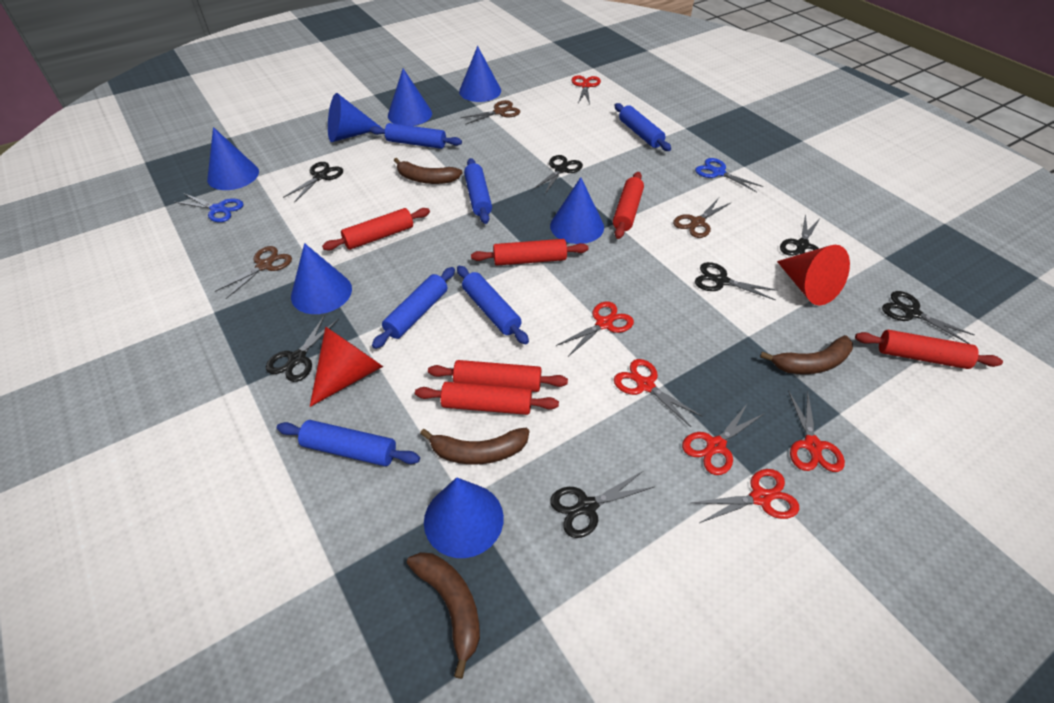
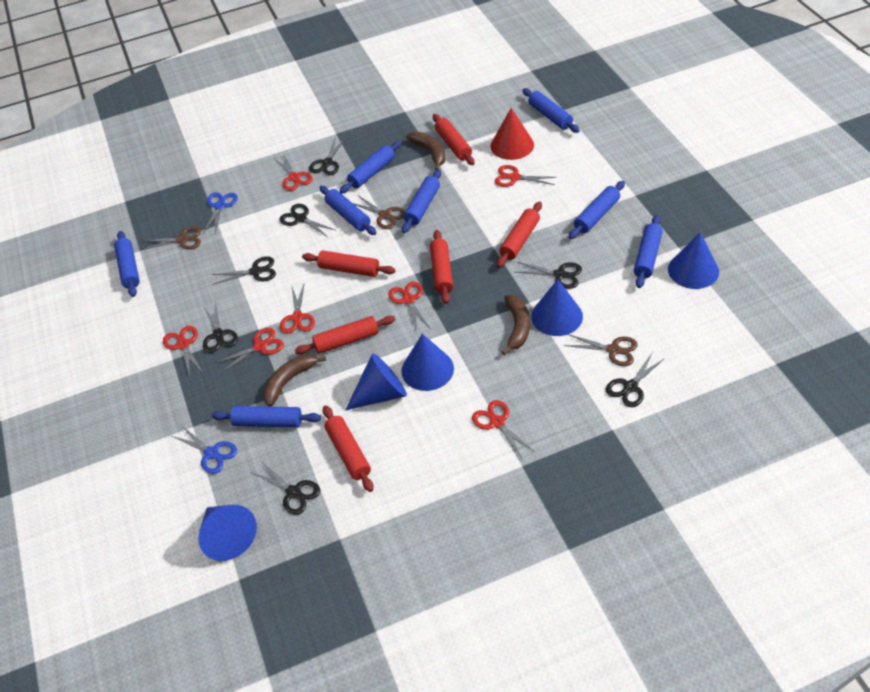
blue cone: [207,127,259,190] [291,243,352,314] [328,93,383,142] [388,69,432,126] [424,477,504,558] [459,46,501,102] [550,177,604,244] = 7 -> [198,505,257,561] [345,354,407,410] [401,334,454,391] [531,279,583,336] [668,232,719,289] = 5
blue rolling pin: [277,420,420,466] [370,123,462,149] [372,267,455,349] [457,266,529,344] [464,158,492,224] [614,103,671,151] = 6 -> [114,231,140,297] [212,406,321,428] [319,186,376,235] [340,141,401,193] [402,169,441,233] [523,88,580,133] [569,181,625,239] [634,215,663,288] = 8
brown banana: [394,158,463,184] [407,552,480,679] [420,428,529,465] [760,335,853,374] = 4 -> [263,355,326,406] [406,132,446,171] [502,295,530,355] = 3
red cone: [310,326,383,407] [777,245,850,305] = 2 -> [491,108,534,160] = 1
red scissors: [556,302,634,356] [571,75,601,105] [614,359,703,427] [682,403,765,475] [691,469,799,523] [788,390,845,472] = 6 -> [163,326,202,377] [216,328,284,373] [273,153,313,191] [280,285,315,334] [388,282,430,330] [472,400,535,458] [495,165,557,187] = 7

